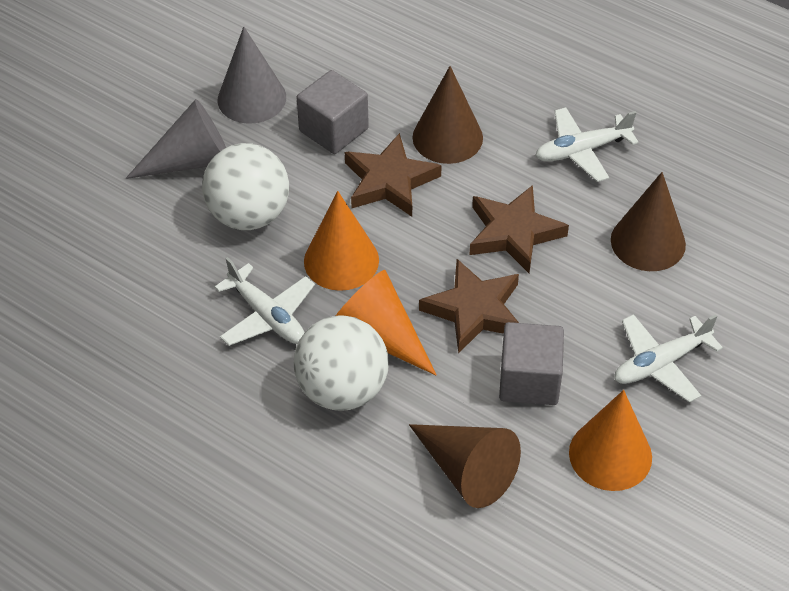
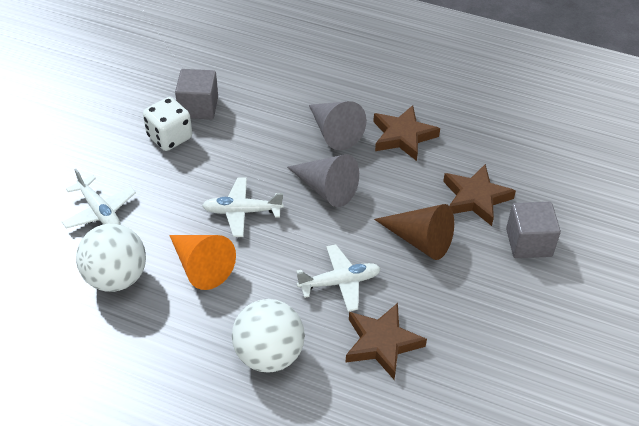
brown cone: [409,424,521,508] [413,66,483,164] [611,172,686,271] = 3 -> [374,204,454,260] = 1
orange cone: [304,191,379,291] [335,270,436,375] [569,390,652,491] = 3 -> [169,235,236,290] = 1
white dice: none = 0 -> [143,97,192,151] = 1

